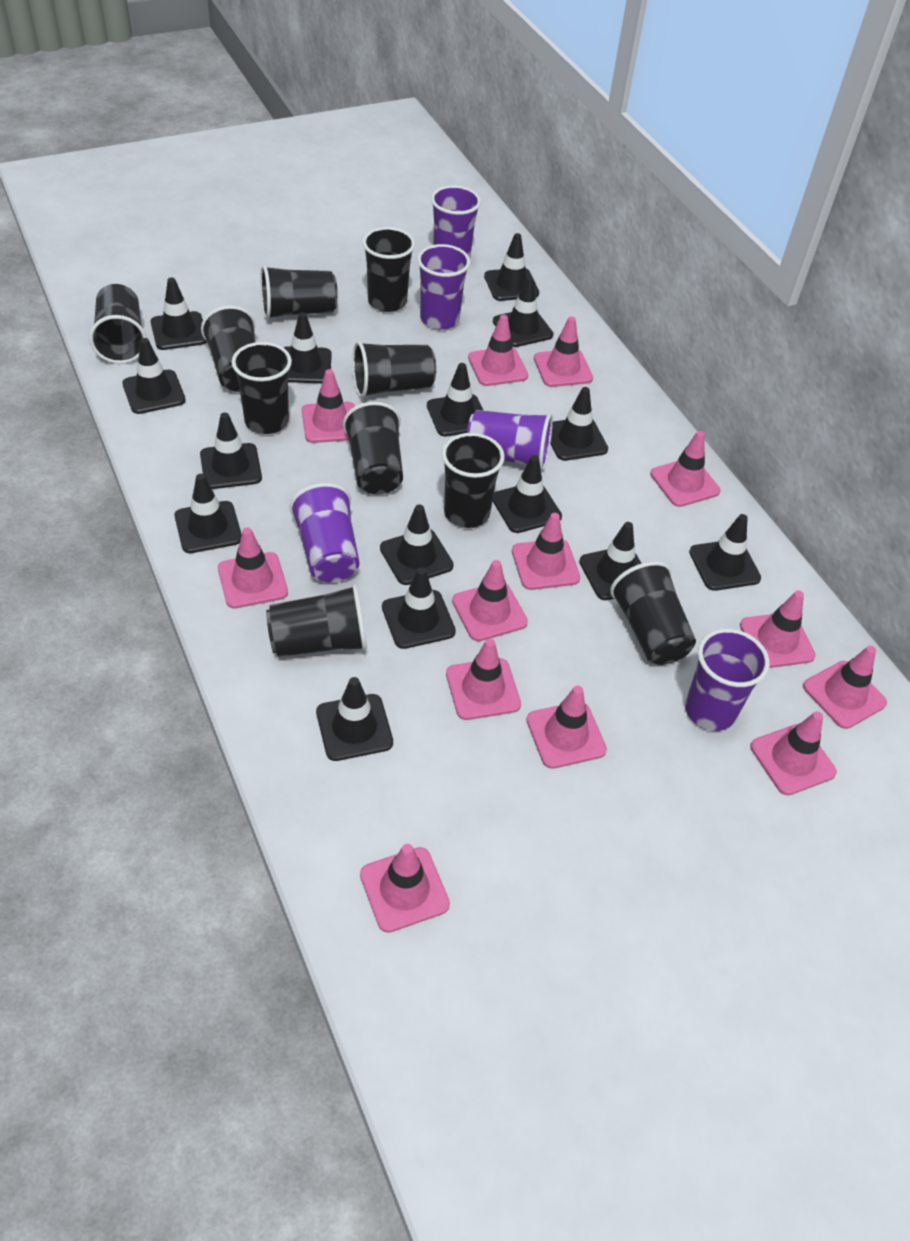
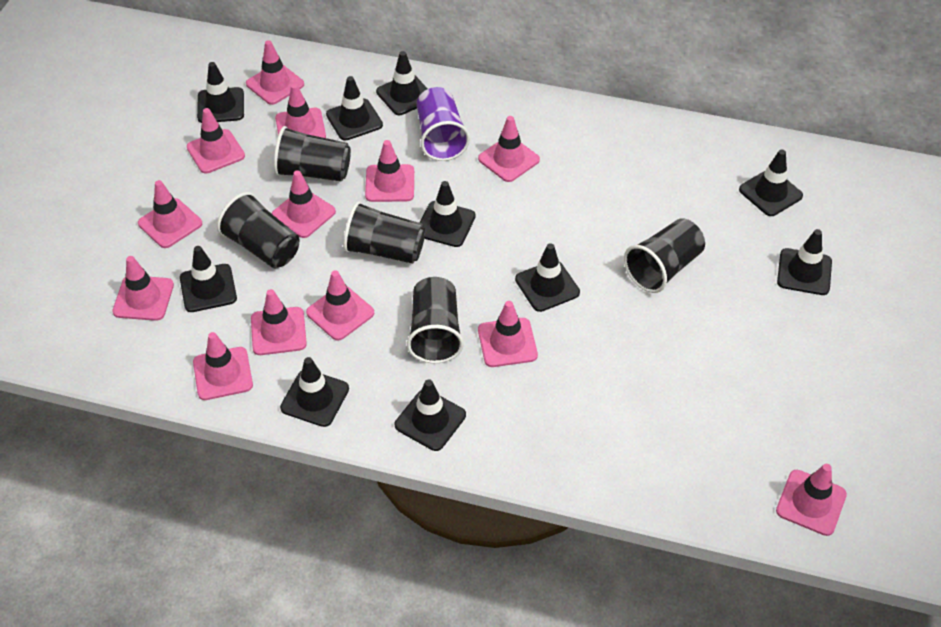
black cup: [89,284,147,364] [201,305,256,392] [231,342,292,434] [260,265,338,320] [266,584,367,657] [343,402,403,495] [352,341,436,398] [362,227,415,312] [442,433,505,528] [610,561,696,665] = 10 -> [217,192,299,268] [274,126,351,181] [343,201,425,264] [407,277,464,363] [624,218,705,293] = 5
black traffic cone: [122,338,186,414] [150,277,207,350] [174,474,242,553] [200,413,262,489] [283,312,332,383] [316,677,393,761] [380,504,454,585] [382,567,456,649] [427,363,484,437] [484,233,539,301] [493,276,554,347] [493,455,562,533] [550,387,608,461] [579,522,642,600] [689,514,761,591] = 15 -> [180,246,237,312] [197,62,244,123] [280,357,349,427] [326,76,383,141] [376,51,428,115] [395,379,466,451] [420,181,476,247] [515,243,580,312] [739,149,803,216] [777,229,832,295] = 10
purple cup: [290,483,359,583] [417,244,470,330] [431,185,481,258] [467,410,553,472] [685,629,769,731] = 5 -> [417,87,470,161] = 1

